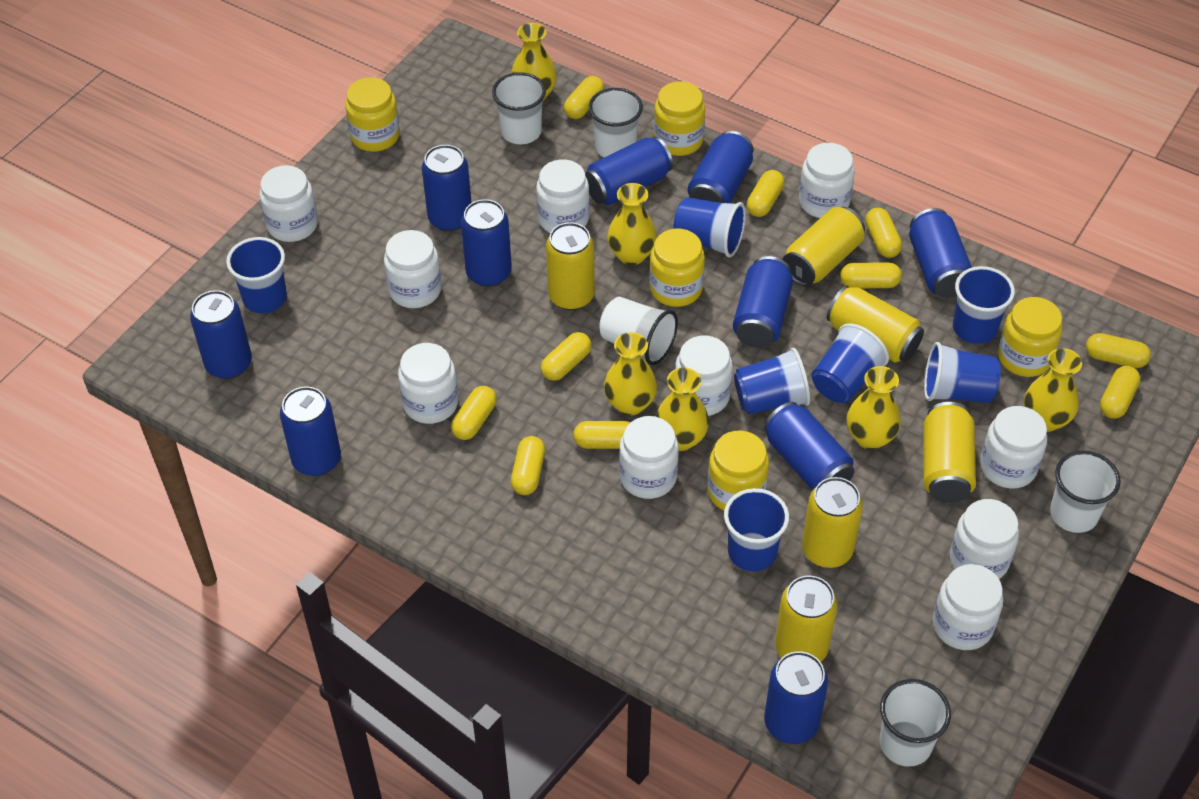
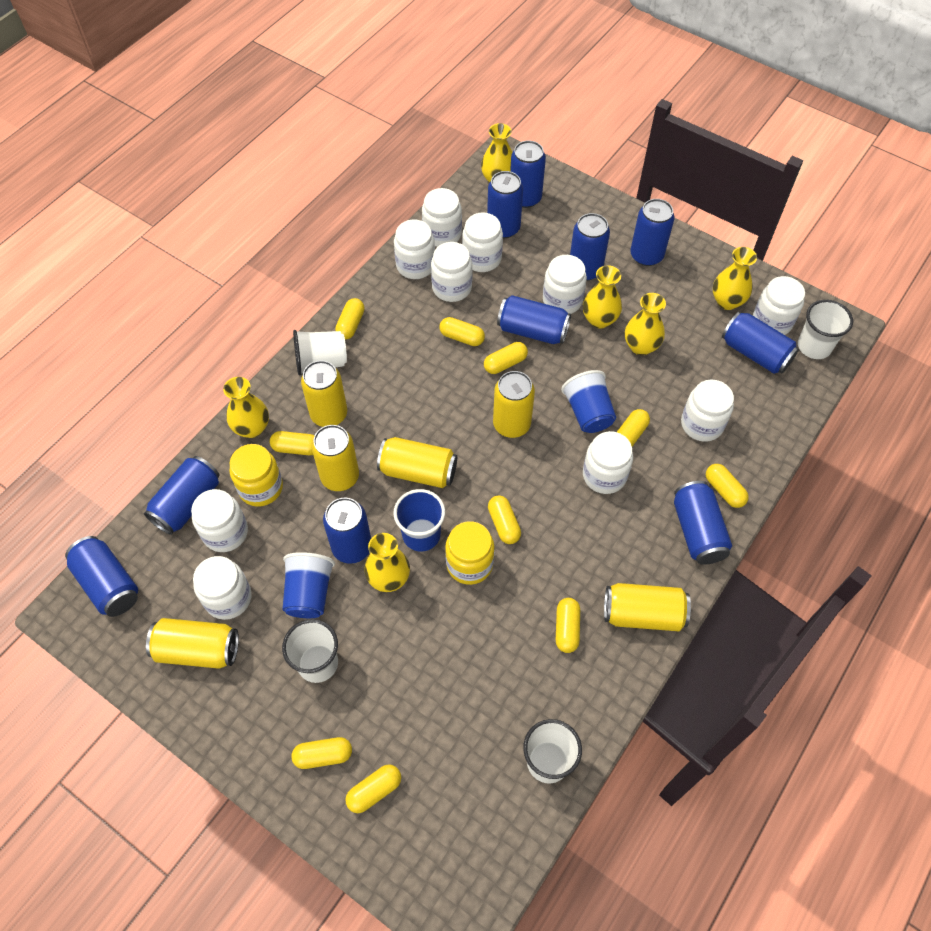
blue cup: [226,237,287,313] [673,197,746,257] [724,488,789,571] [734,348,810,414] [811,323,889,403] [924,342,1001,403] [953,266,1015,344] = 7 -> [282,552,335,618] [393,489,445,551] [561,370,616,433] = 3
white cup: [492,72,546,144] [589,88,643,157] [599,297,678,365] [880,679,951,767] [1050,451,1121,533] = 5 -> [282,619,338,683] [293,330,347,375] [523,719,582,784] [798,300,853,359] = 4
yellow jar: [345,77,400,152] [649,229,705,307] [654,81,705,156] [708,431,769,511] [998,297,1062,377] = 5 -> [229,444,283,507] [445,521,494,585] = 2

